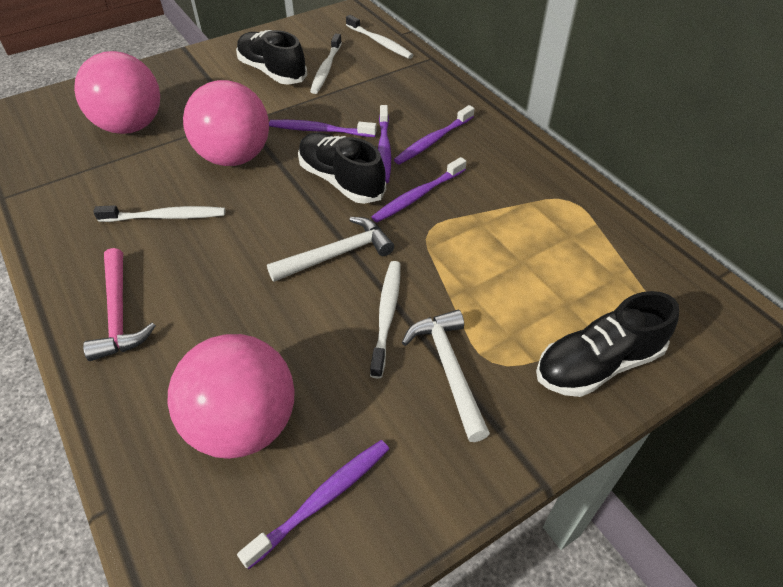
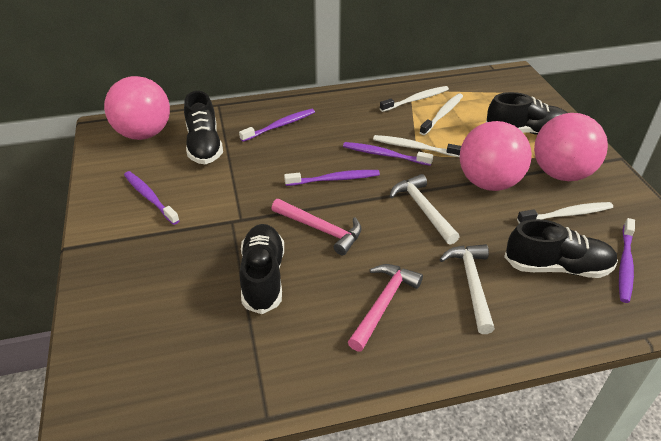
black shoe: [236,30,307,85] [298,133,386,204] [536,291,679,397] = 3 -> [184,91,223,164] [239,224,284,314] [486,92,567,135] [504,219,618,278] = 4
pink hammer: [83,248,156,361] = 1 -> [272,199,362,255] [348,264,423,352] = 2

